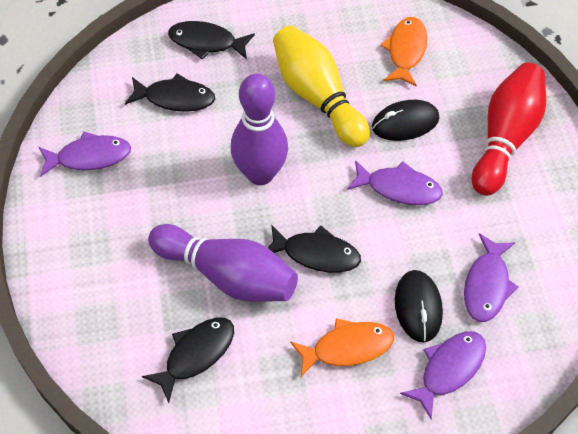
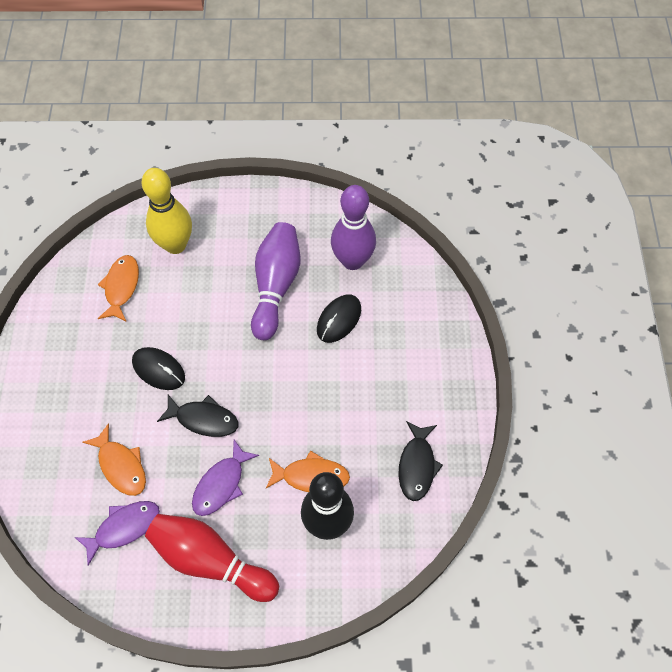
black bowling pin: none = 0 -> [301,472,354,540] = 1
black fish: [125,73,215,112] [142,318,234,403] [168,21,255,59] [268,224,361,273] = 4 -> [157,395,239,437] [398,421,443,501] = 2
orange fish: [290,318,394,377] [380,17,427,87] = 2 -> [82,423,146,496] [98,255,139,322] [266,450,350,492] = 3
purple fish: [39,131,131,176] [347,160,443,205] [400,331,486,419] [464,233,519,322] = 4 -> [74,501,160,566] [192,440,259,516] = 2

